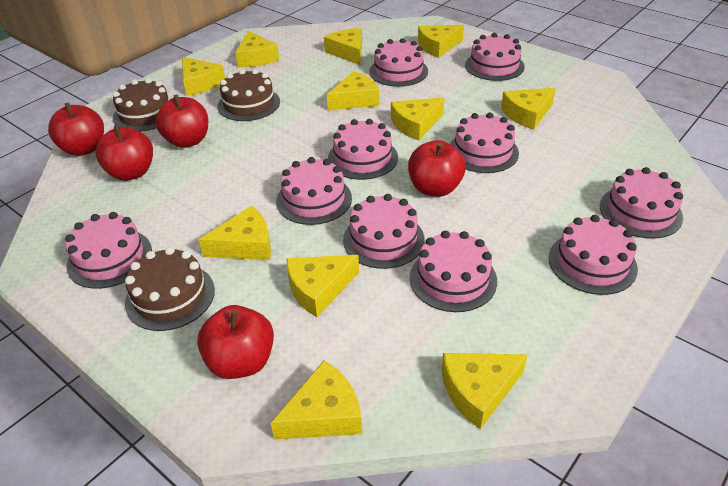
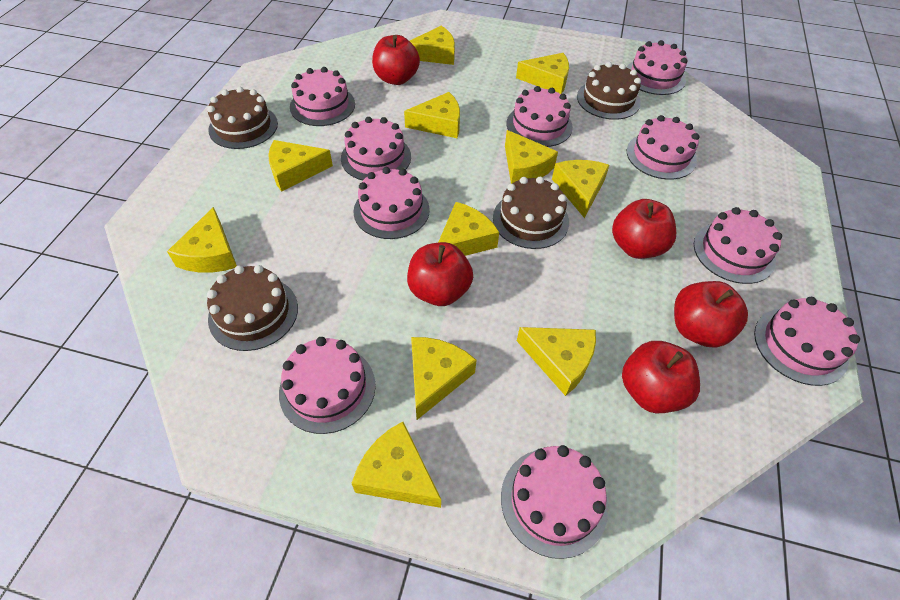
brown cake: [113,78,170,132] [125,247,215,331] [217,69,280,121] = 3 -> [207,87,278,149] [207,265,298,351] [493,177,569,249] [577,62,641,120] = 4

